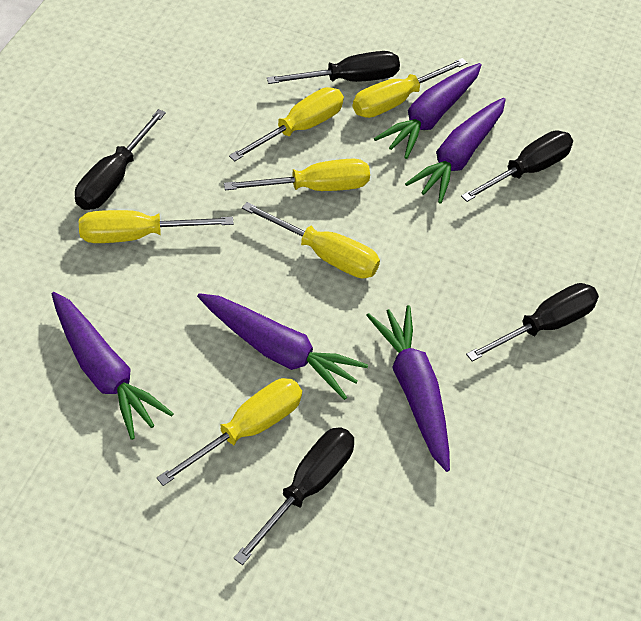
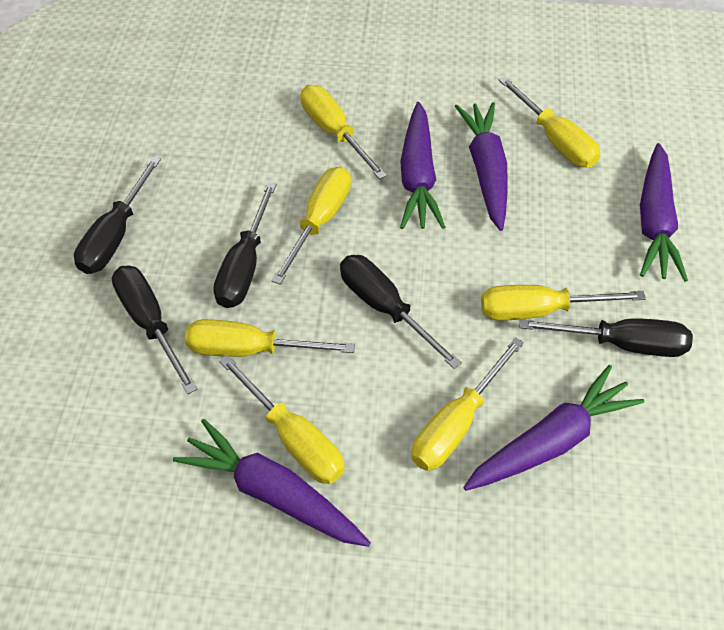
yellow screwdriver: [79,210,234,243] [157,378,302,486] [224,159,370,191] [229,87,344,161] [242,202,380,278] [353,58,467,118] = 6 -> [185,319,355,357] [219,355,345,484] [271,167,351,285] [301,85,387,179] [411,337,524,471] [481,285,646,320] [499,77,600,167] = 7

